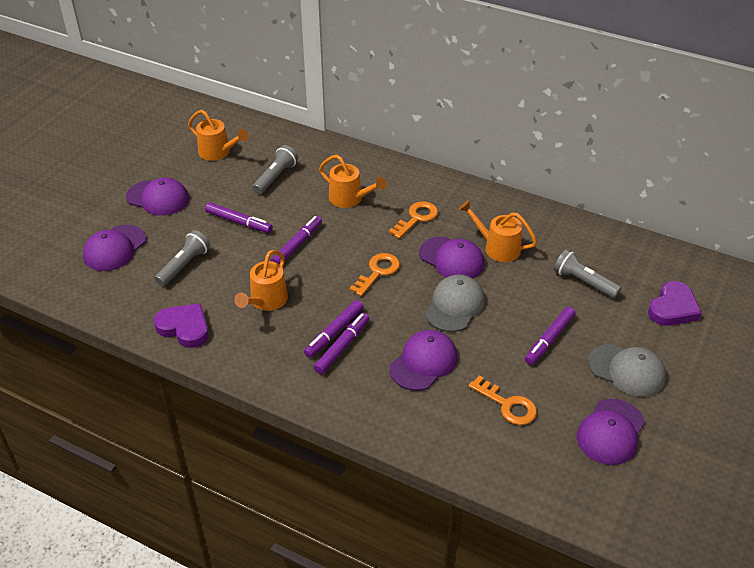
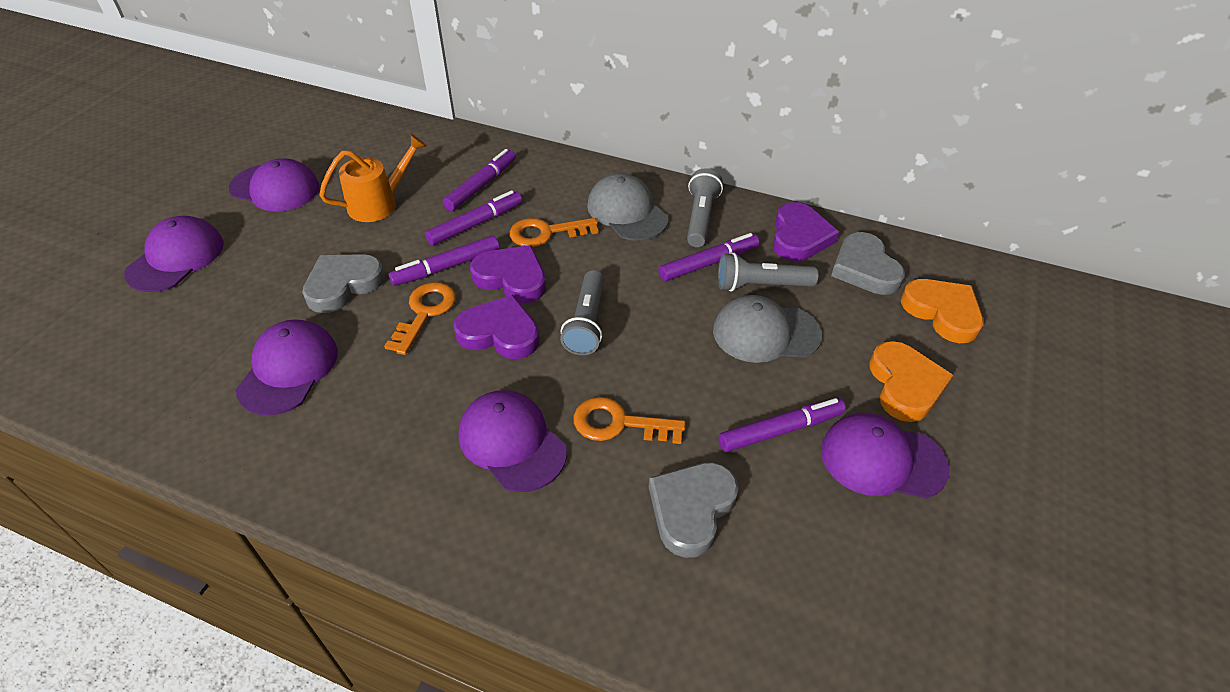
grey heart: none = 0 -> [302,254,385,313] [649,462,739,558] [831,232,905,295] = 3
orange heart: none = 0 -> [870,341,953,422] [901,279,984,343] = 2
orange watering can: [188,110,248,161] [234,250,288,311] [319,155,387,208] [459,200,537,262] = 4 -> [319,134,427,222] = 1
purple heart: [153,303,209,348] [648,281,702,326] = 2 -> [453,295,539,359] [470,245,546,303] [773,202,839,261] = 3

